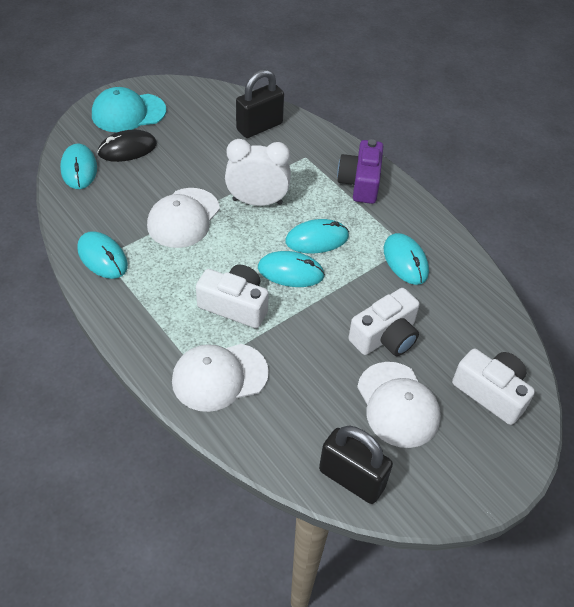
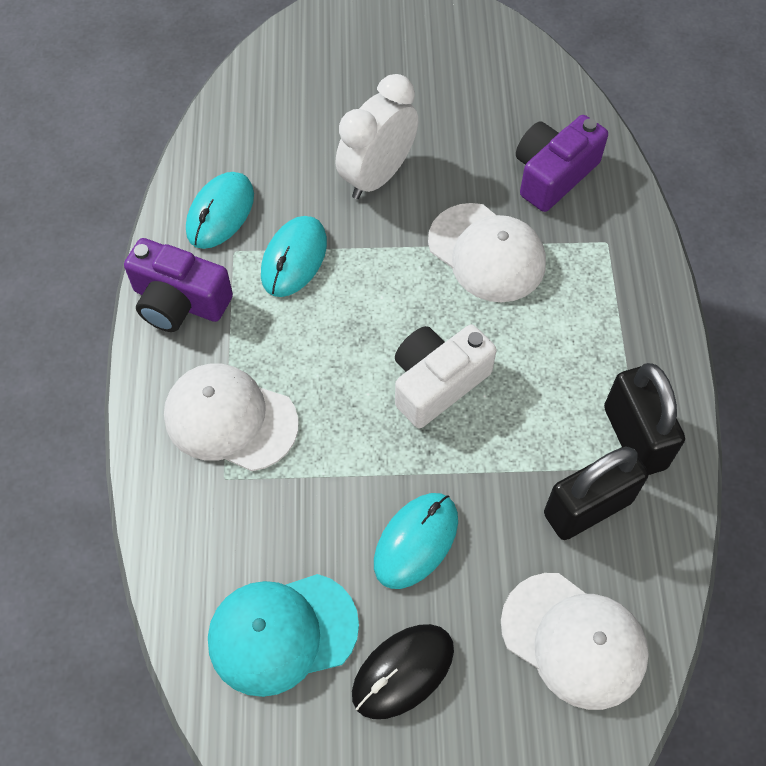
purple camera: [337,139,384,204] = 1 -> [124,238,233,332] [516,115,608,212] = 2
turquoise mouse: [60,144,97,189] [77,231,128,279] [258,251,325,287] [285,219,349,254] [384,233,429,285] = 5 -> [186,172,254,249] [261,216,327,297] [374,493,458,589] = 3
white camera: [196,265,269,328] [348,288,420,356] [452,349,535,425] = 3 -> [395,325,497,428] = 1

